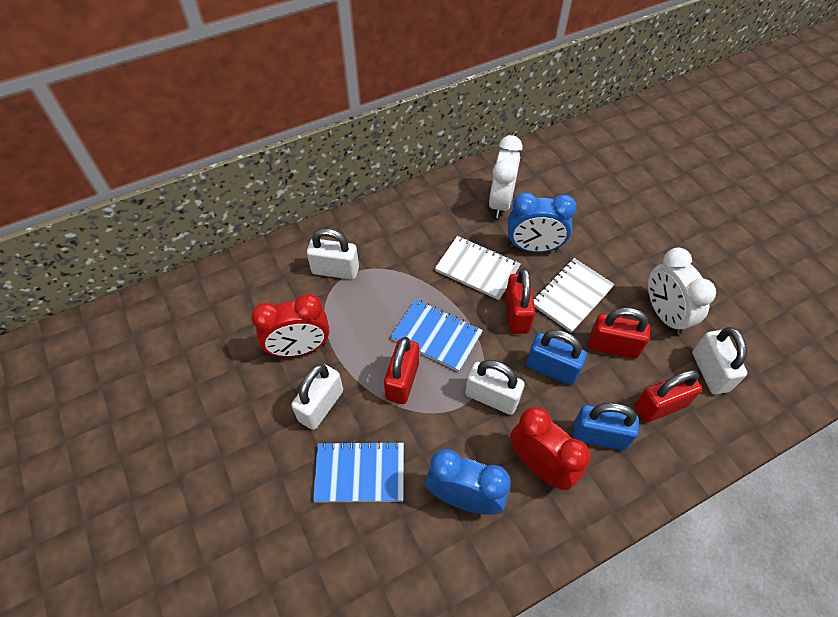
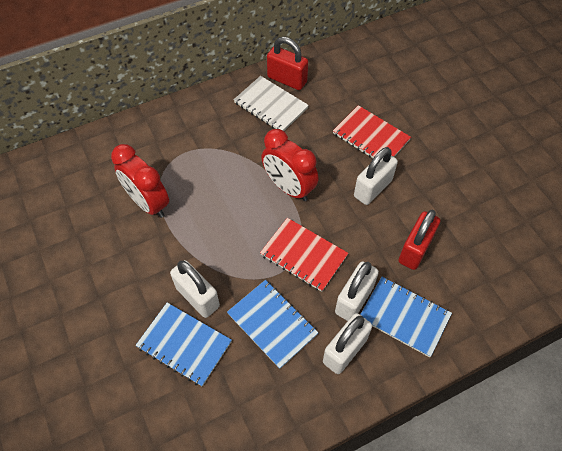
blue clock: [426,449,511,515] [508,192,577,253] = 2 -> none = 0
blue notebook: [313,441,404,502] [391,299,483,372] = 2 -> [135,303,232,387] [227,280,319,369] [360,277,452,357] = 3
blue padlock: [526,330,587,385] [572,403,639,450] = 2 -> none = 0
red notebook: none = 0 -> [260,218,349,292] [333,105,411,158] = 2
red padlock: [384,337,419,404] [505,268,535,334] [588,307,650,359] [634,370,702,423] = 4 -> [267,37,308,90] [399,210,440,270] = 2
white clock: [489,135,522,218] [648,248,716,335] = 2 -> none = 0
white notebook: [435,236,521,300] [533,258,615,333] = 2 -> [234,76,309,131] = 1

